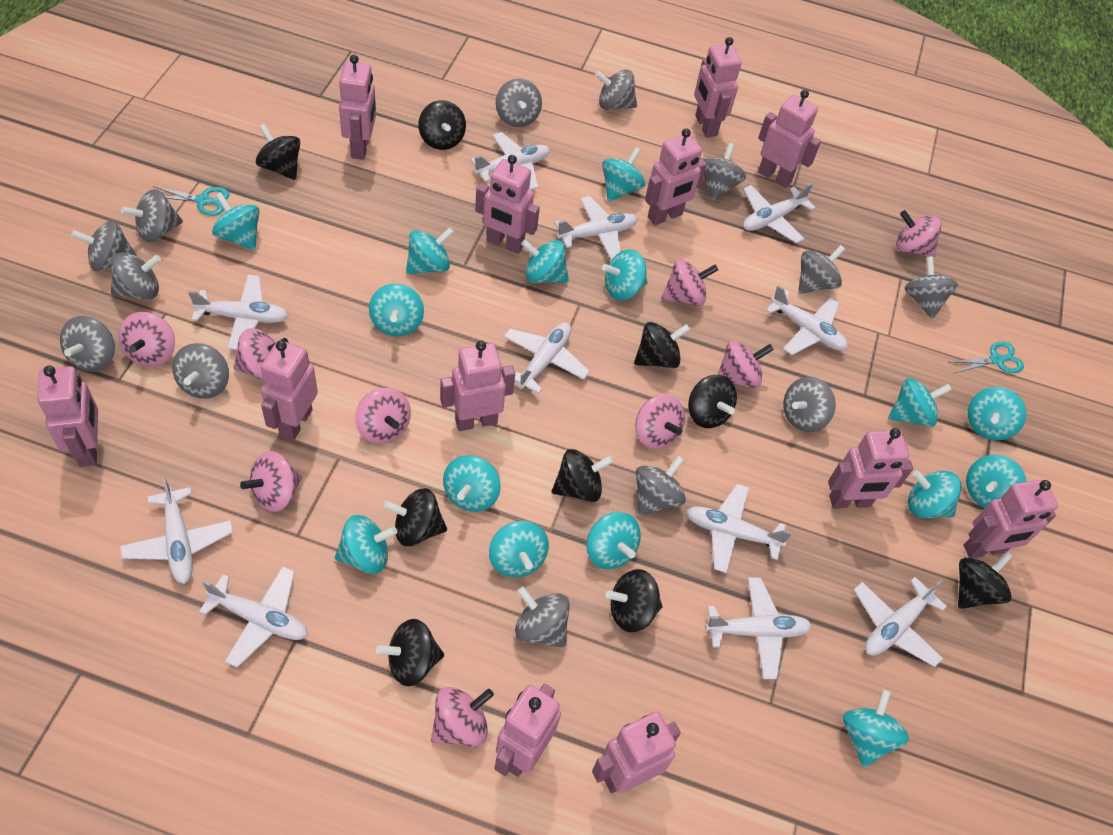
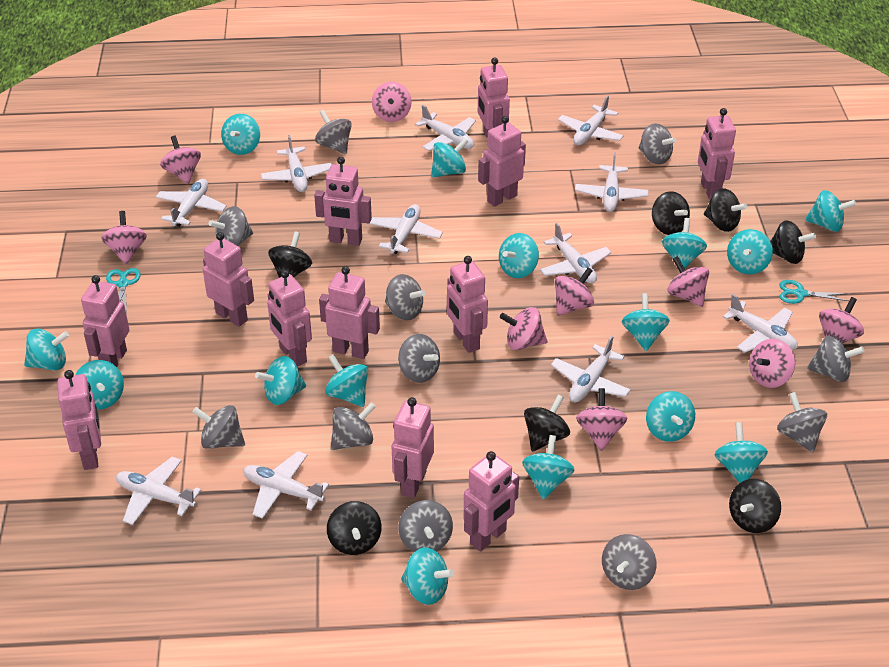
black spinning top: [256,124,300,180] [376,619,444,686] [383,488,447,546] [418,100,466,150] [552,449,614,502] [605,569,662,632] [634,322,691,368] [688,375,737,428] [958,551,1013,609] = 9 -> [268,231,312,278] [327,501,381,555] [524,395,570,452] [652,191,690,235] [704,188,747,232] [729,479,781,533] [770,220,816,264] = 7
grey spinning top: [60,316,115,372] [71,220,137,271] [111,252,161,300] [121,189,183,242] [172,343,229,399] [496,78,542,127] [515,587,570,648] [595,69,637,110] [636,456,686,516] [704,143,746,201] [783,377,836,432] [798,245,845,294] [905,256,958,319] = 13 -> [192,405,245,449] [208,206,253,246] [315,110,352,154] [331,402,376,450] [385,274,426,320] [398,334,440,383] [399,500,453,552] [602,534,657,590] [639,123,677,164] [777,392,827,453] [807,336,865,382] = 11

